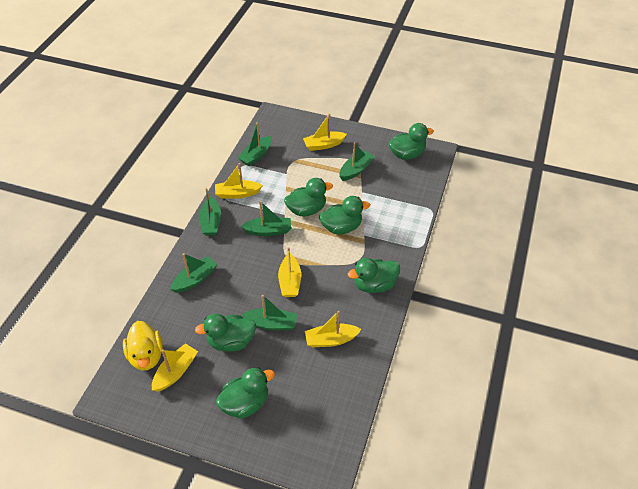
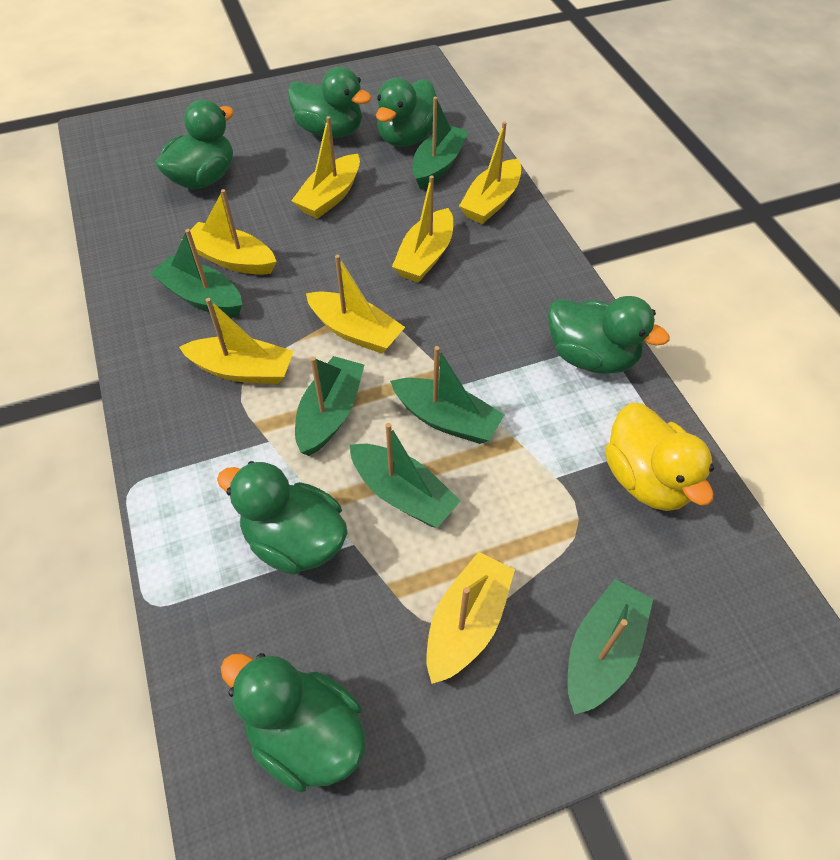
yellow boat: [152,343,198,391] [215,163,263,199] [278,247,301,297] [303,113,347,151] [305,311,362,347] = 5 -> [179,298,294,384] [181,189,277,275] [291,116,360,219] [306,255,405,354] [392,175,453,283] [427,552,515,684] [459,121,521,224] = 7

